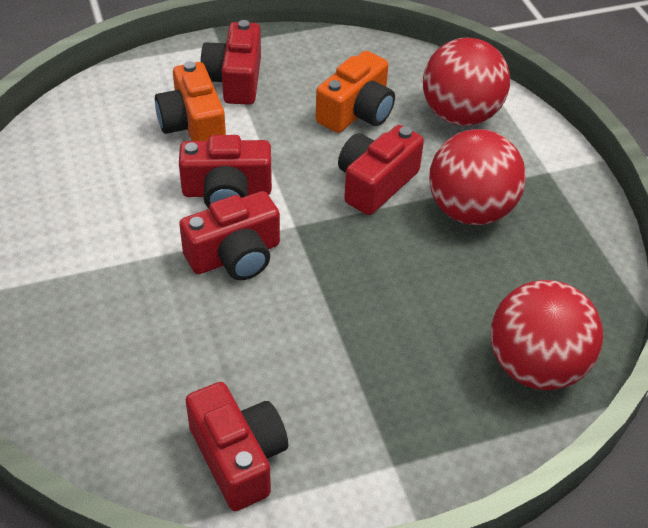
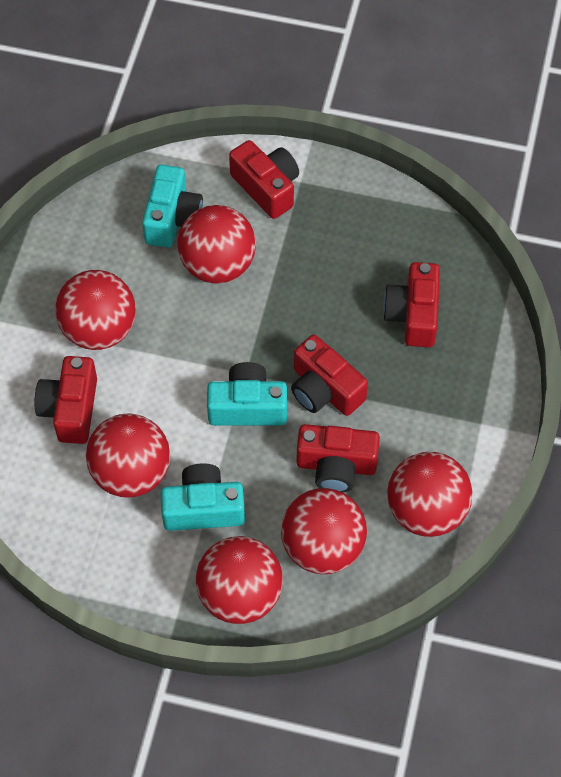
orange camera: [155,61,226,141] [316,51,395,133] = 2 -> none = 0
red ball: [423,38,510,126] [429,129,526,225] [491,280,603,390] = 3 -> [55,270,136,350] [86,413,170,498] [178,205,256,284] [196,536,283,624] [281,488,367,574] [387,452,473,537] = 6
turquoise camera: none = 0 -> [142,164,203,248] [161,463,245,531] [207,362,287,426] = 3

